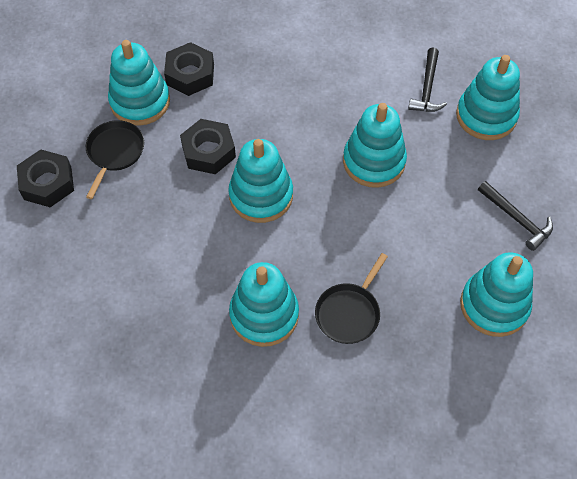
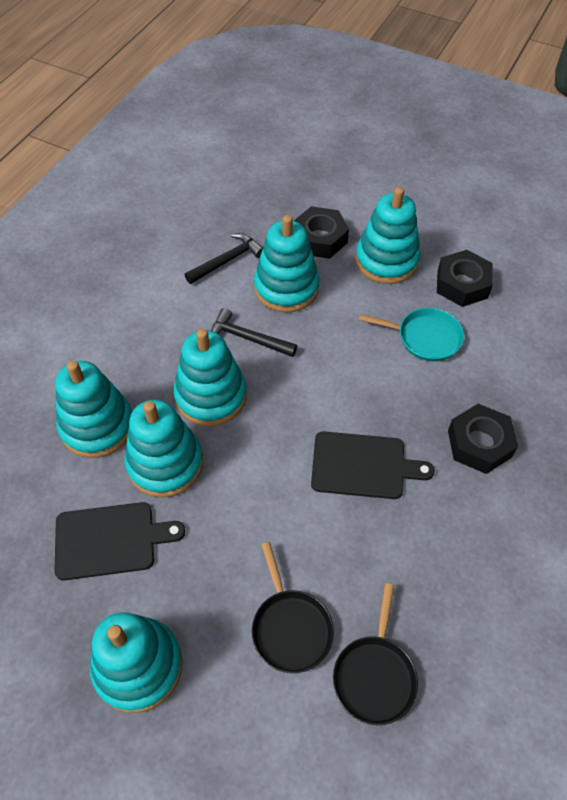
black cutting board: none = 0 -> [54,502,185,581] [311,431,435,499] = 2
turquoise pan: none = 0 -> [359,308,464,361] = 1

